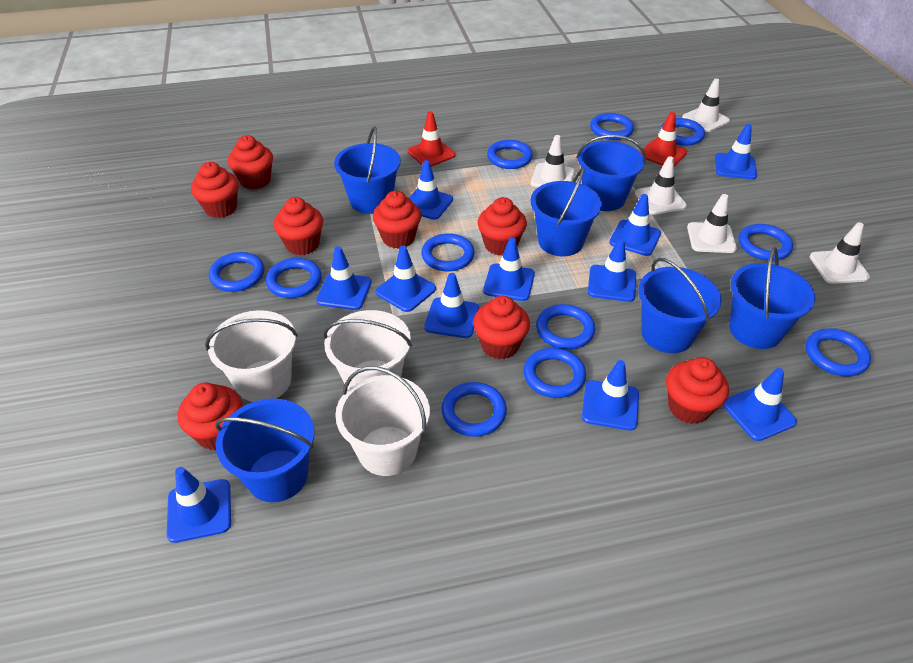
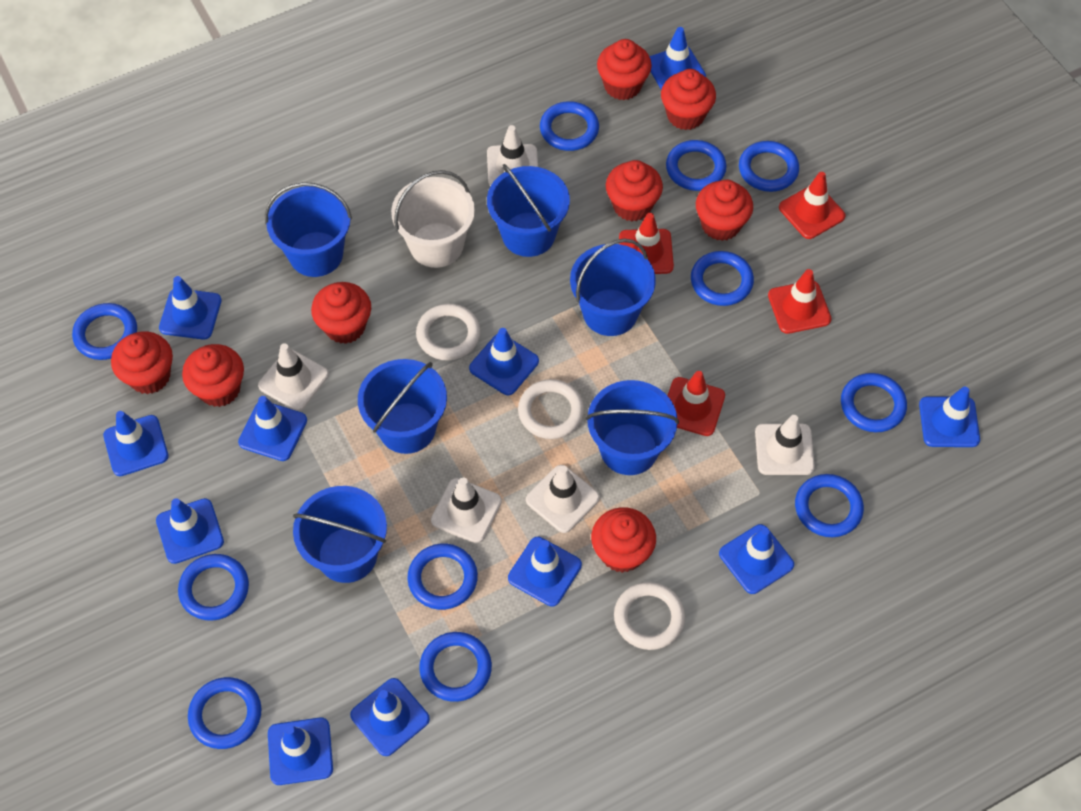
red traffic cone: [407,111,456,167] [640,112,687,167] = 2 -> [619,213,674,274] [667,371,725,436] [768,269,832,334] [779,172,846,239] = 4
white bucket: [205,310,298,402] [323,310,412,390] [335,366,430,476] = 3 -> [391,170,475,268] = 1
white ring: none = 0 -> [416,304,481,361] [518,379,584,439] [614,582,685,650] = 3

